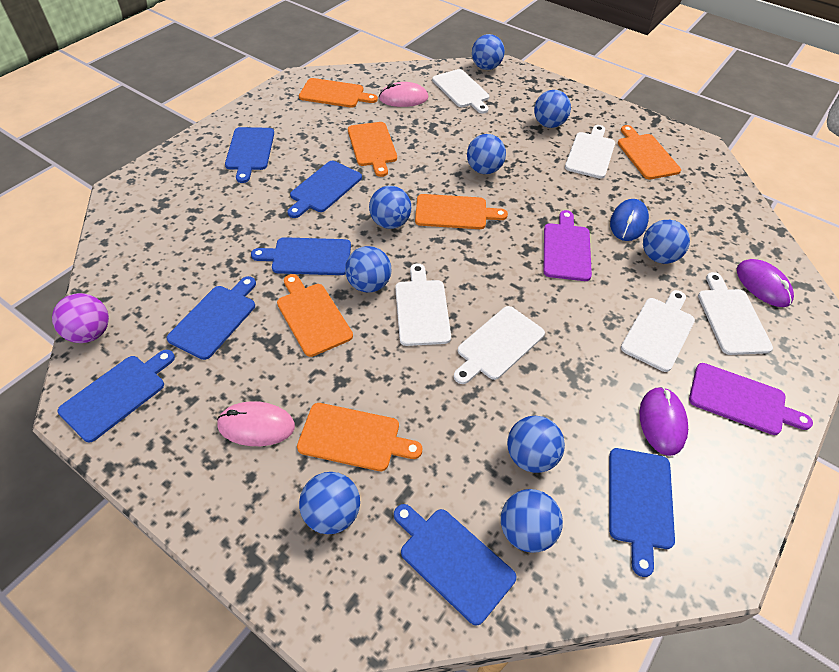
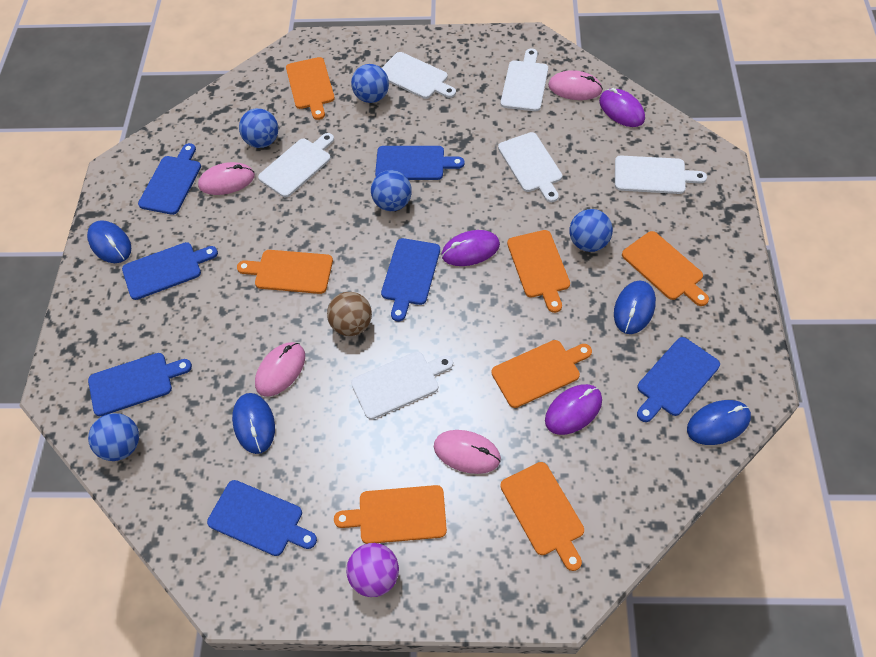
blue ball: [299,472,360,534] [345,246,391,293] [369,186,411,229] [467,134,506,174] [472,34,505,70] [501,489,563,553] [507,416,565,473] [534,90,571,128] [643,220,690,264] = 9 -> [88,413,139,461] [239,108,278,148] [351,64,389,103] [371,170,412,211] [569,209,613,252] = 5
blue mouse: [610,199,649,241] = 1 -> [87,220,131,263] [232,393,275,454] [614,281,656,334] [687,400,751,445] = 4
brown ball: none = 0 -> [327,292,372,336] = 1
orange cutting board: [277,274,353,357] [297,403,422,471] [299,78,378,108] [348,122,397,177] [415,194,508,229] [618,125,681,179] = 6 -> [237,250,333,294] [286,57,335,120] [334,485,447,544] [491,340,592,408] [500,462,584,571] [507,230,570,313] [622,231,709,306] = 7
pink mouse: [217,401,295,446] [379,82,428,107] = 2 -> [198,162,255,195] [255,342,305,397] [434,430,501,474] [548,70,603,100] = 4
purple cutting board: [544,210,592,281] [689,363,813,435] = 2 -> none = 0
purple mouse: [640,387,688,456] [737,259,794,307] = 2 -> [441,230,500,266] [545,384,602,435] [599,88,645,127] = 3

